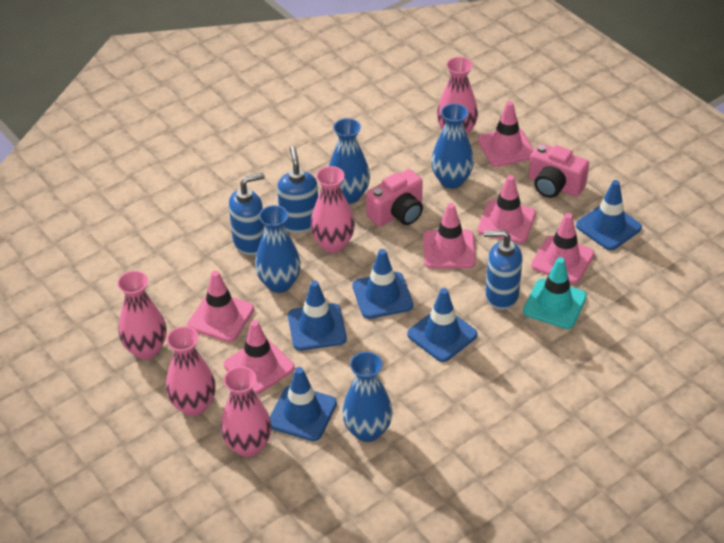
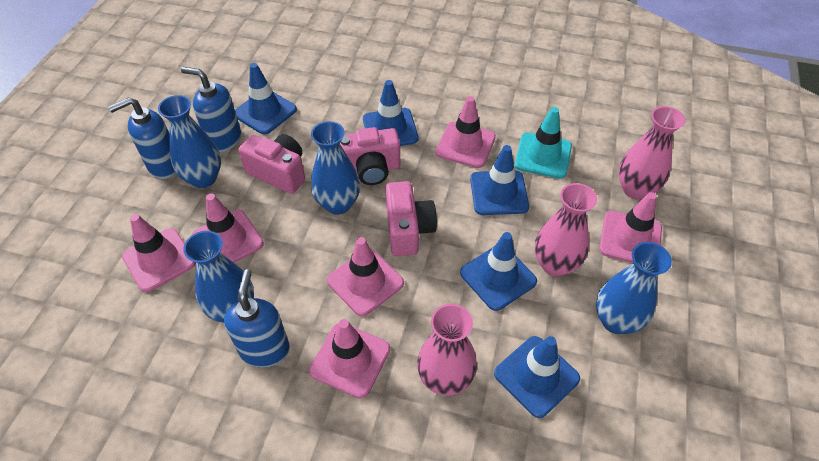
pink camera: [366,169,423,227] [529,143,589,198] = 2 -> [238,134,305,194] [340,127,400,185] [386,181,437,256] = 3
pink vase: [117,271,167,360] [166,326,216,416] [221,366,272,457] [310,166,355,253] [437,57,478,135] = 5 -> [417,304,477,396] [535,183,597,276] [619,106,685,199] = 3

